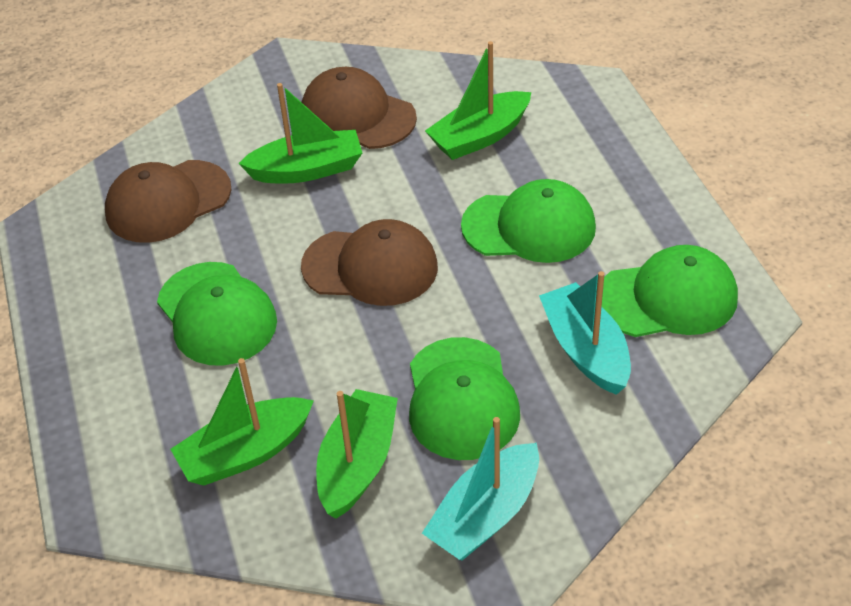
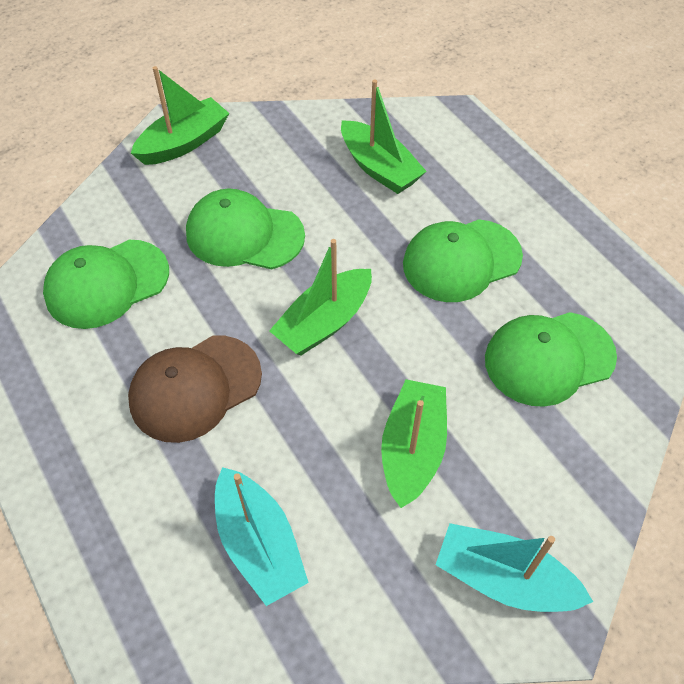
brown cap: [105,160,231,243] [301,67,417,149] [301,219,438,306] = 3 -> [128,335,262,443] = 1

